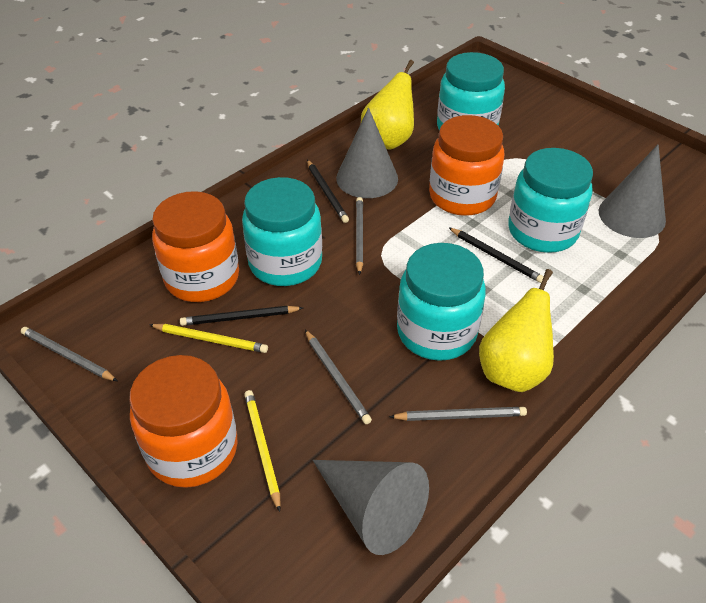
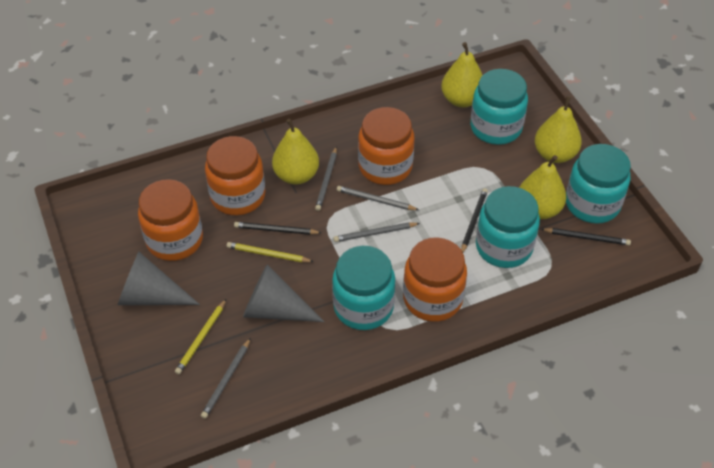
grey cone: [313,460,429,555] [336,107,398,198] [599,144,666,238] = 3 -> [118,252,200,305] [243,264,324,322] = 2
orange jar: [129,355,238,488] [152,191,239,302] [429,115,504,216] = 3 -> [138,179,203,261] [205,136,265,215] [358,107,414,185] [403,237,467,322] = 4
yellow pear: [361,60,414,150] [479,269,554,392] = 2 -> [272,119,319,185] [441,42,483,108] [519,155,566,219] [535,96,582,163] = 4

